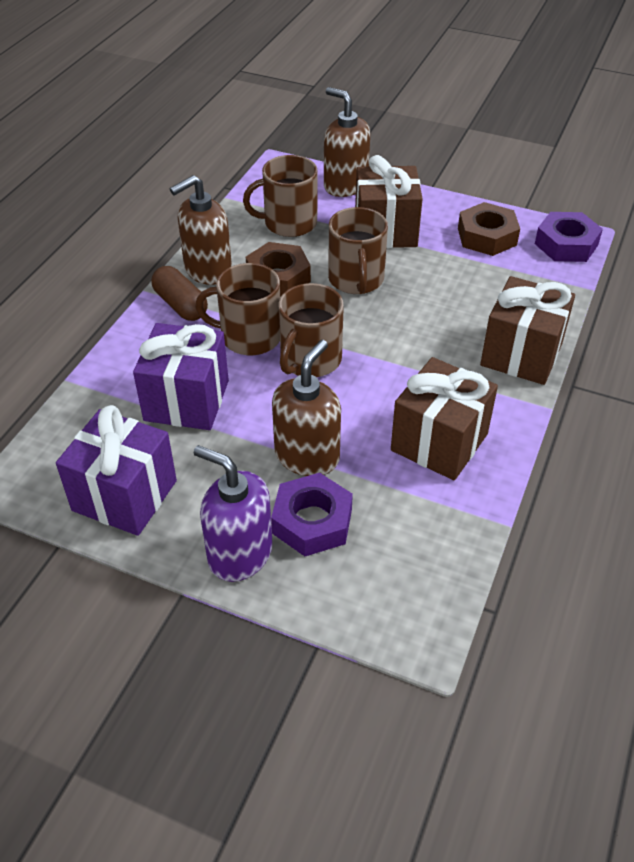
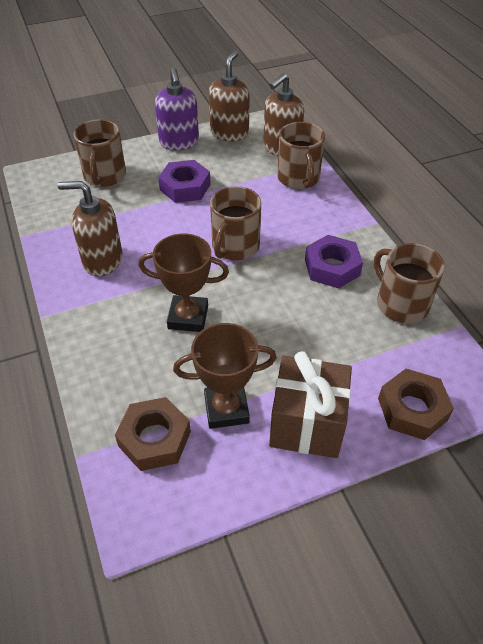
brown capsule: [151,266,208,321] = 1 -> none = 0
brown gift: [355,155,423,248] [391,357,498,480] [480,276,575,385] = 3 -> [269,351,352,458] = 1
brown trophy: none = 0 -> [139,234,229,332] [173,323,276,429] = 2
purple gift: [56,405,177,536] [133,323,229,430] = 2 -> none = 0

